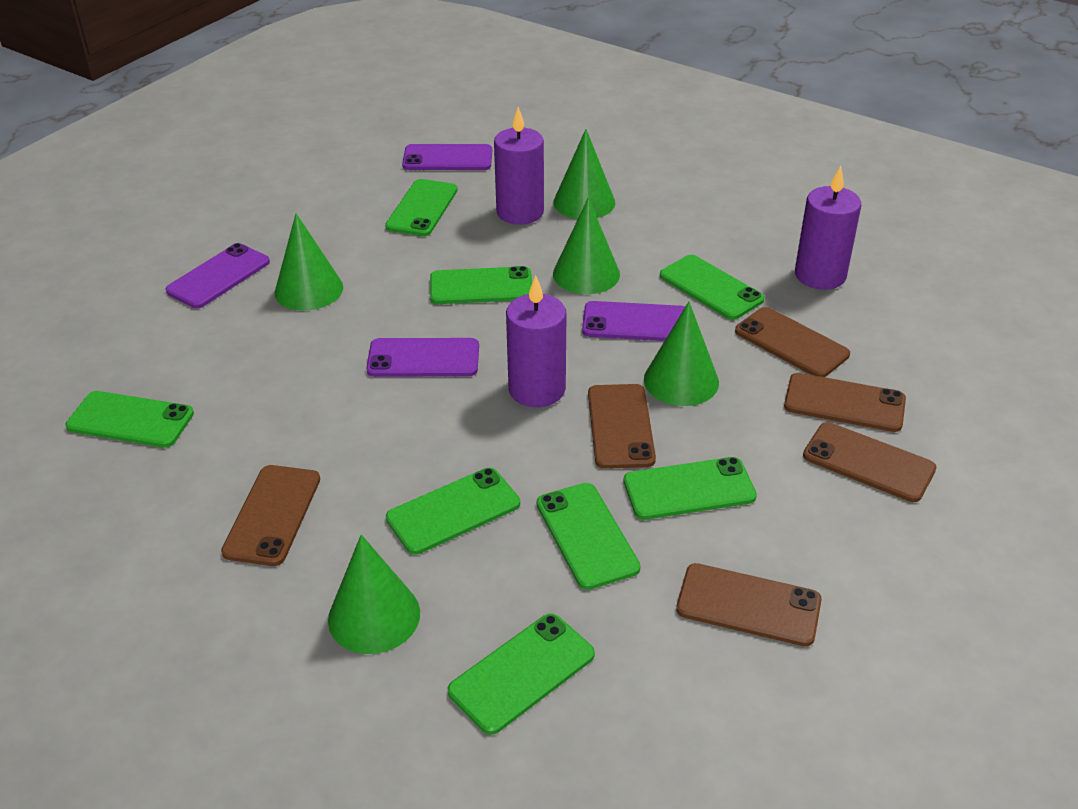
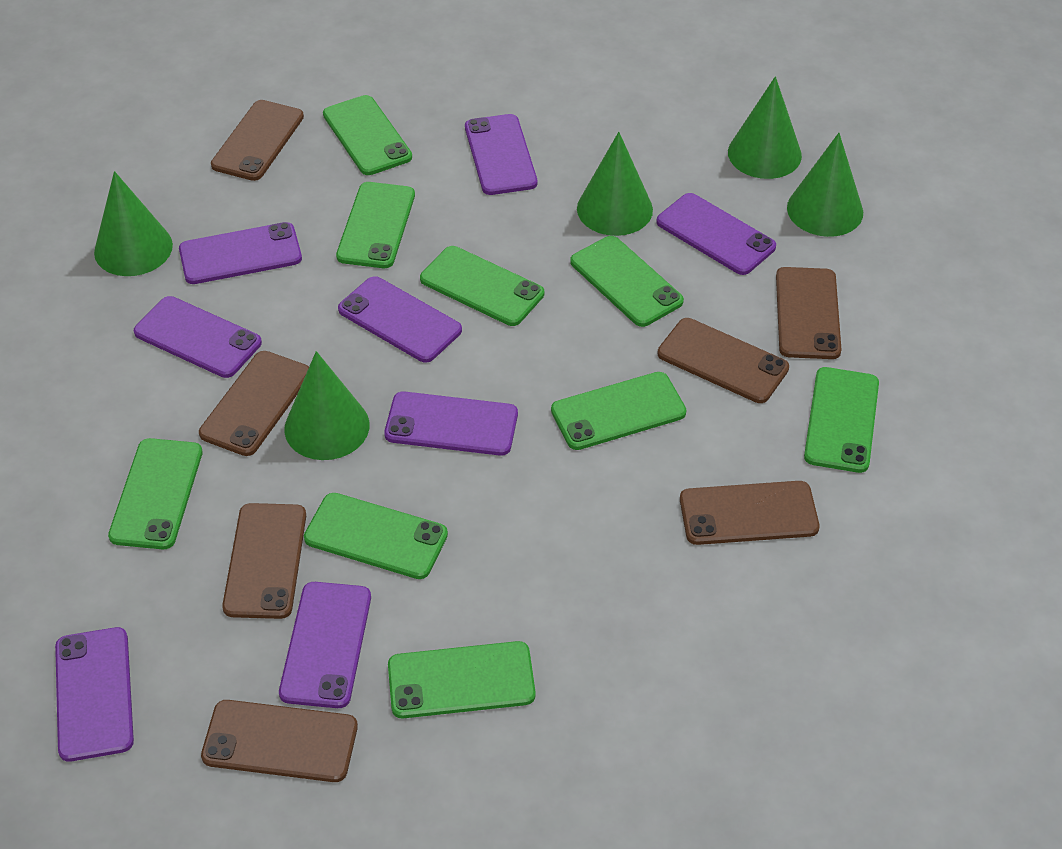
brown phone: [221,465,320,566] [588,384,656,469] [676,563,822,646] [735,307,850,377] [784,373,906,432] [803,422,936,502] = 6 -> [199,351,309,456] [201,700,358,782] [211,100,304,181] [222,503,306,619] [658,318,789,403] [680,481,819,545] [776,267,842,359] = 7
green phone: [66,391,194,448] [385,179,458,236] [386,468,520,554] [430,266,532,304] [448,613,595,735] [537,483,641,590] [624,457,757,520] [660,255,764,320] = 8 -> [108,438,203,550] [304,493,448,579] [323,95,412,175] [336,182,415,268] [388,641,536,719] [420,246,544,326] [551,372,686,450] [570,236,684,327] [804,367,879,473] = 9
purple candle: [494,107,544,224] [506,275,566,407] [795,166,861,290] = 3 -> none = 0
purple phone: [165,243,270,308] [366,338,479,377] [402,144,492,170] [582,301,685,341] = 4 -> [55,627,134,762] [134,296,262,378] [179,222,302,284] [279,582,371,708] [338,276,462,363] [384,391,518,456] [465,114,537,195] [656,193,776,275] = 8

